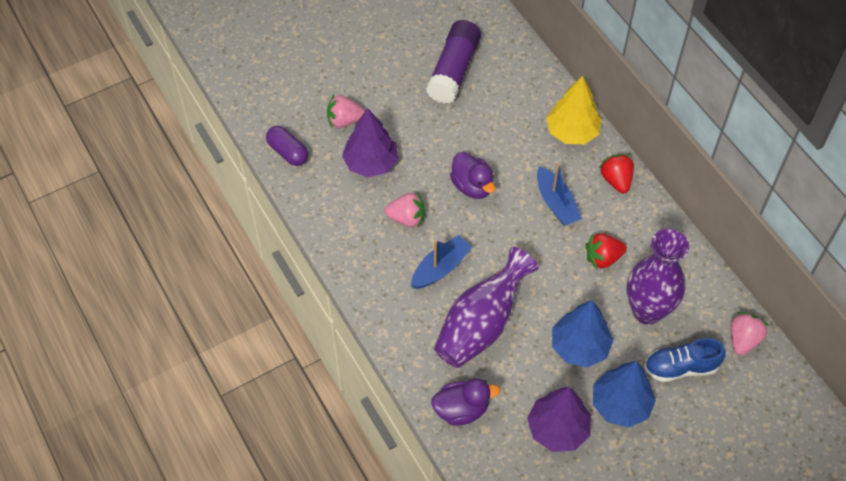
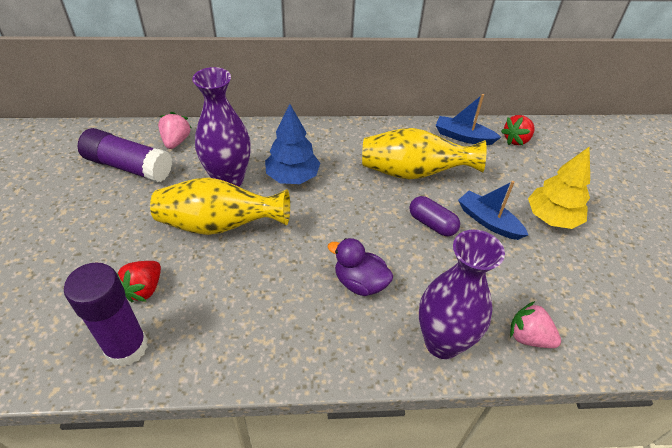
blue shoe: [644,338,726,382] = 1 -> none = 0
blue tree: [552,300,614,367] [593,361,656,428] = 2 -> [265,104,320,184] = 1
pink strawberry: [327,94,365,128] [384,192,425,227] [731,312,769,355] = 3 -> [158,112,191,149] [510,301,561,348] = 2
purple duck: [431,378,500,426] [450,152,495,199] = 2 -> [328,238,393,296] = 1
purple glue stick: [426,20,481,104] = 1 -> [64,262,148,367] [78,128,172,182] = 2
purple tree: [342,108,398,177] [527,387,591,452] = 2 -> none = 0
yellow vase: none = 0 -> [150,177,290,235] [362,128,487,179] = 2

